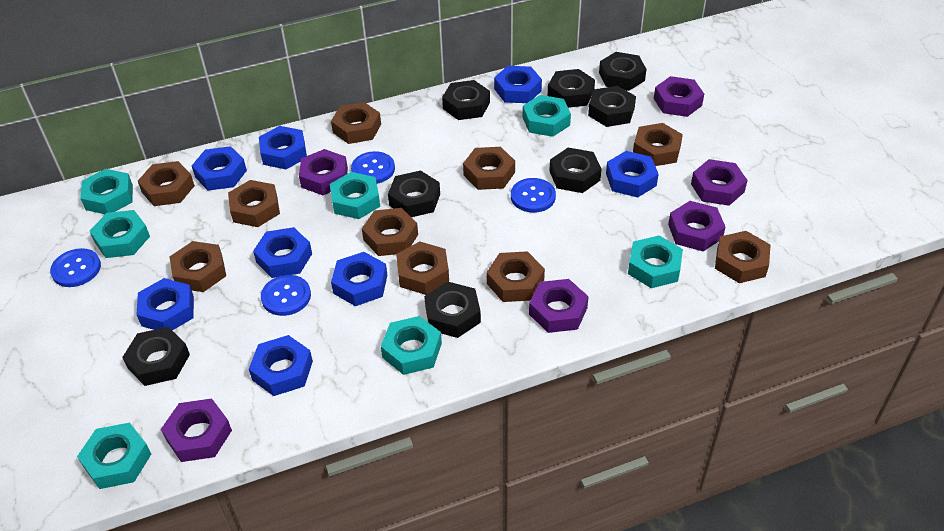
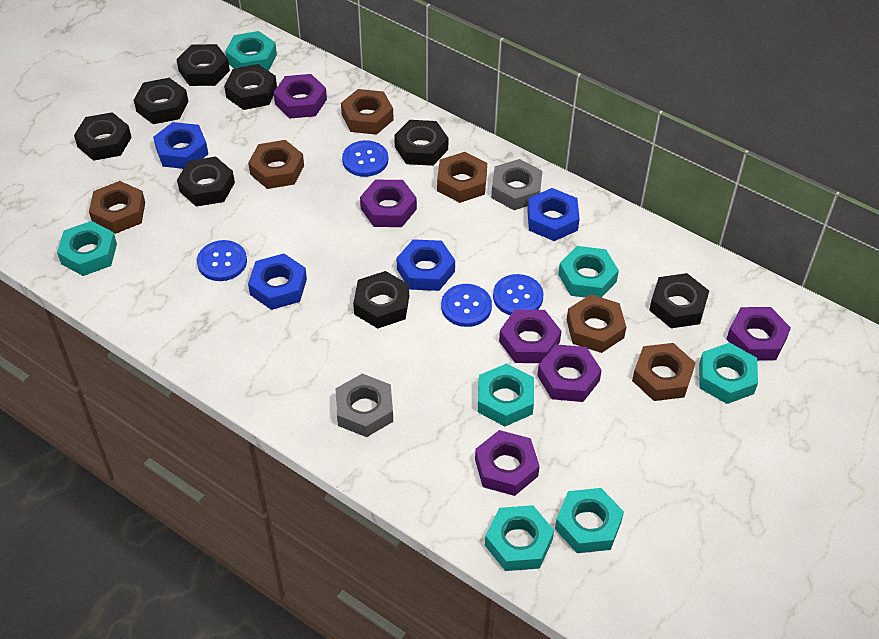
blue nut: [136,278,194,330] [192,146,247,191] [249,335,313,396] [253,227,312,278] [259,126,307,169] [331,252,388,306] [494,66,542,103] [606,151,659,197] = 8 -> [153,122,208,169] [248,254,307,310] [397,239,455,291] [527,188,580,241] = 4
brown nut: [138,161,195,206] [170,241,226,292] [228,180,280,227] [331,102,381,144] [362,208,418,256] [396,241,449,295] [463,147,515,190] [487,251,545,302] [633,123,683,166] [715,231,770,283] = 10 -> [89,181,145,234] [248,140,304,189] [341,89,394,135] [437,152,487,203] [567,294,626,353] [632,343,696,401] = 6
grey nut: none = 0 -> [335,374,393,437] [491,159,542,210] = 2

